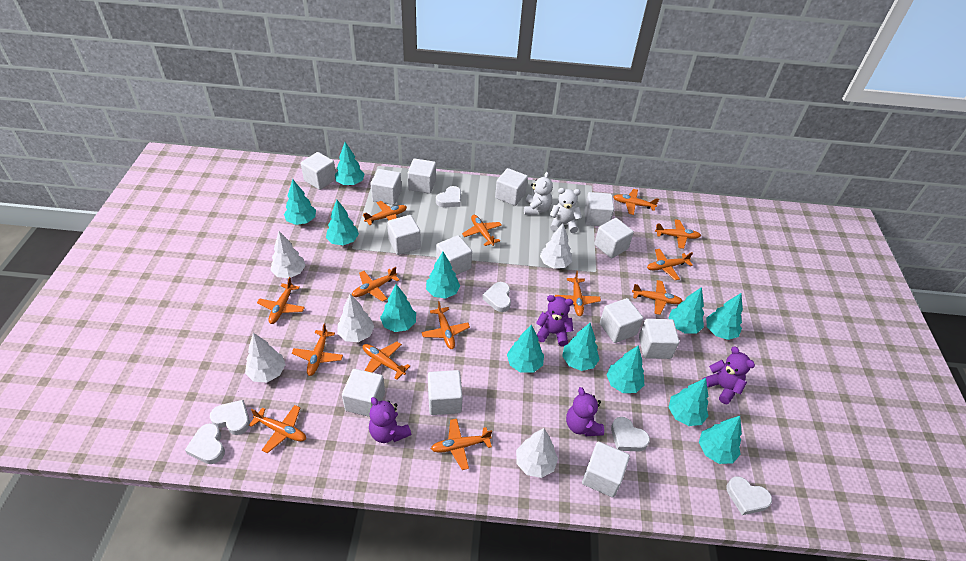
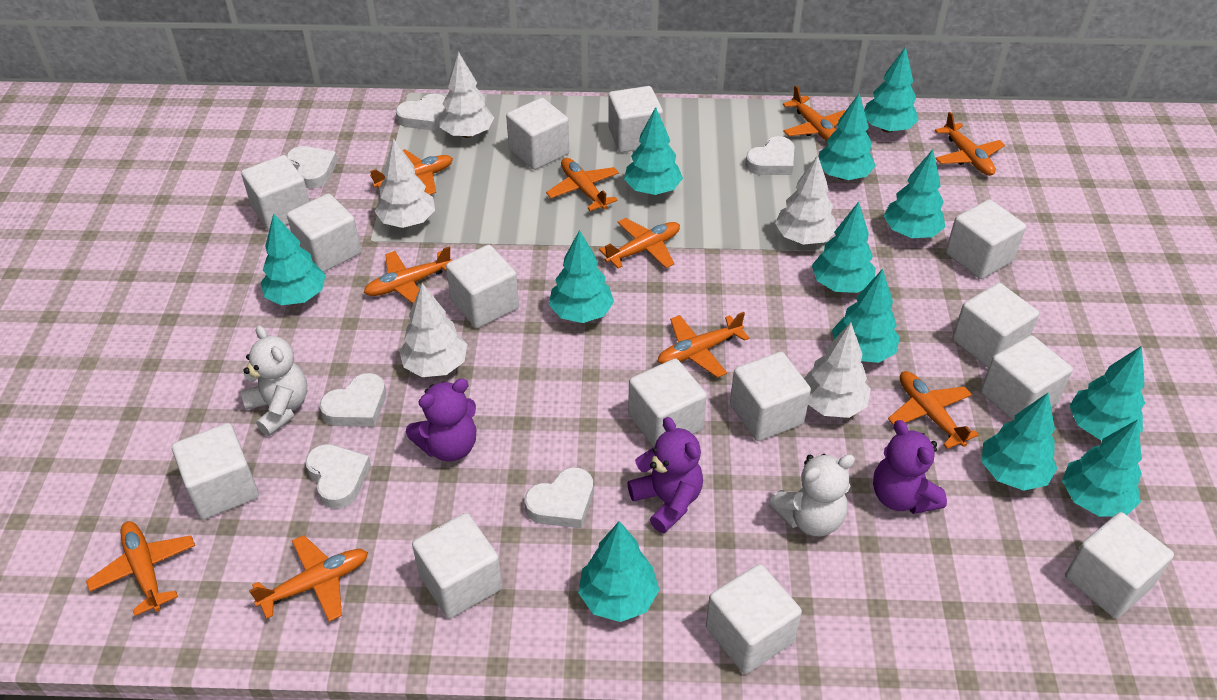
orange plane: [249,405,306,453] [257,277,305,324] [292,323,343,376] [352,267,399,302] [363,201,407,225] [363,341,410,380] [421,301,470,349] [431,419,492,470] [462,215,502,246] [555,271,601,316] [613,189,659,215] [632,280,682,315] [647,249,693,280] [655,219,701,249] = 14 -> [86,521,195,616] [249,535,368,622] [363,246,452,304] [370,149,453,195] [546,158,619,211] [599,218,680,268] [657,312,749,378] [783,85,845,141] [888,371,979,449] [935,112,1005,176] = 10
purple teddy bear: [369,397,411,443] [536,295,573,346] [566,387,604,436] [702,347,755,404] = 4 -> [406,378,476,462] [627,417,703,533] [873,420,947,514] = 3
white cube: [301,152,336,190] [342,369,385,417] [370,169,402,205] [387,215,421,255] [408,158,436,194] [428,370,463,415] [436,235,472,275] [495,168,528,206] [582,442,630,497] [584,192,614,226] [594,218,634,258] [600,298,643,343] [639,319,679,359] = 13 -> [172,423,259,519] [241,155,310,231] [287,193,361,272] [412,513,502,619] [446,245,519,328] [506,98,569,170] [608,86,663,153] [628,358,707,447] [706,564,802,674] [730,352,811,441] [946,199,1026,279] [952,283,1039,368] [981,335,1073,420] [1065,512,1174,619] = 14

